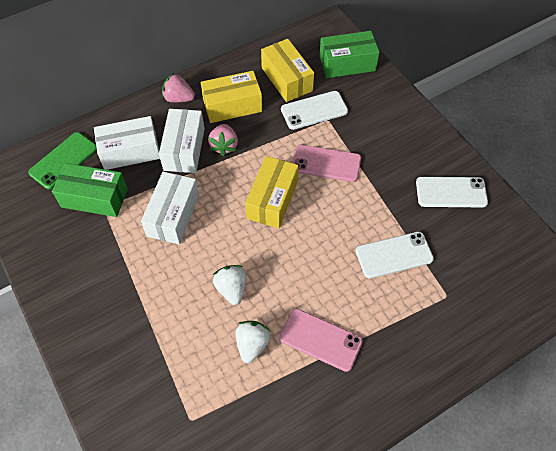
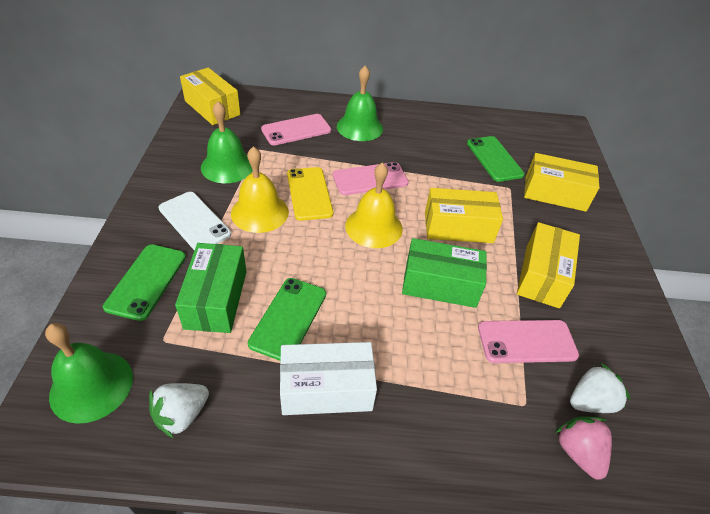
green bell: none = 0 -> [45,323,133,424] [201,101,253,183] [337,66,383,141] = 3
green phone: [28,132,97,189] = 1 -> [103,244,186,321] [248,278,326,361] [467,136,525,182] = 3
pink phone: [279,308,363,372] [293,145,361,182] = 2 -> [261,114,331,145] [333,162,409,195] [478,320,579,363] = 3
pink strawberry: [162,73,195,103] [208,124,238,156] = 2 -> [555,417,612,480] = 1
white box: [94,116,160,170] [141,172,199,245] [159,109,205,173] = 3 -> [280,342,377,415] = 1
white phone: [281,91,348,130] [356,232,434,279] [416,177,488,207] = 3 -> [158,192,231,250] = 1
yellow bell: none = 0 -> [231,146,289,233] [345,162,403,248] = 2
yellow box: [201,71,262,123] [245,156,299,228] [261,39,314,102] = 3 -> [180,68,240,125] [425,188,503,243] [517,222,580,308] [524,153,600,212] = 4
yellow phone: none = 0 -> [287,167,333,221] = 1

